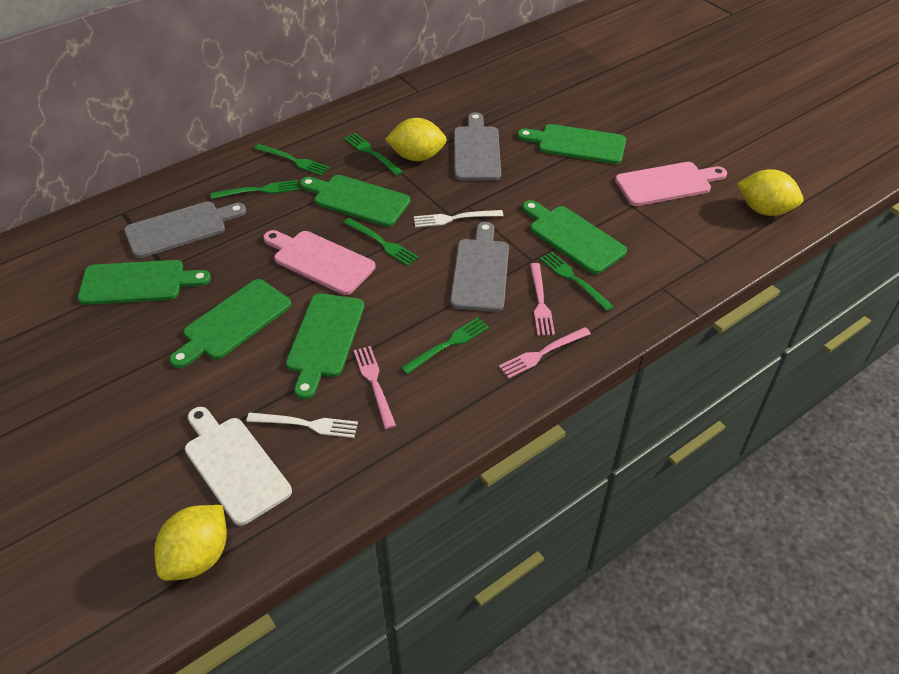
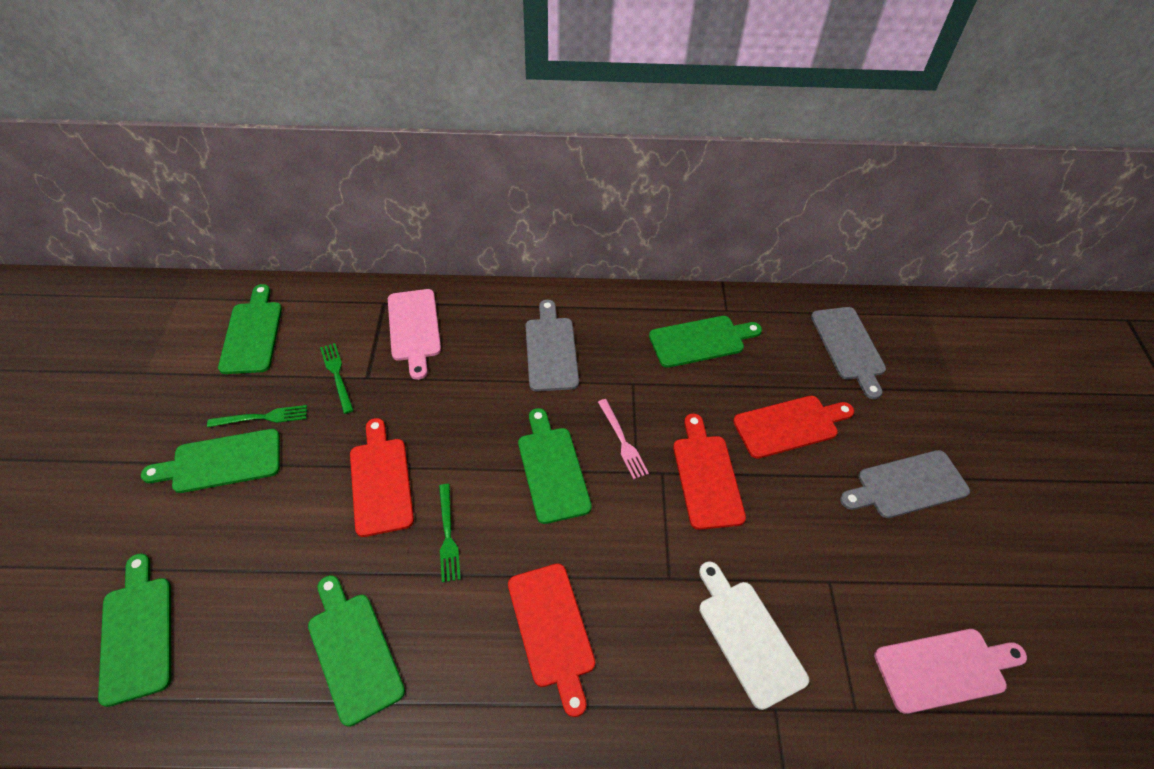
green fork: [211,180,299,199] [254,144,329,175] [344,133,403,175] [344,218,419,266] [401,317,489,374] [540,252,614,311] = 6 -> [207,405,307,427] [320,343,354,414] [439,484,461,582] = 3
pink fork: [354,346,396,429] [499,327,591,378] [530,263,555,336] = 3 -> [598,399,649,479] = 1
red cutting board: none = 0 -> [350,418,414,537] [508,563,595,717] [673,413,746,530] [733,396,854,459] = 4
white fork: [246,413,358,438] [414,210,503,228] = 2 -> none = 0
yellow lemon: [154,505,227,581] [385,118,447,161] [737,169,803,216] = 3 -> none = 0

